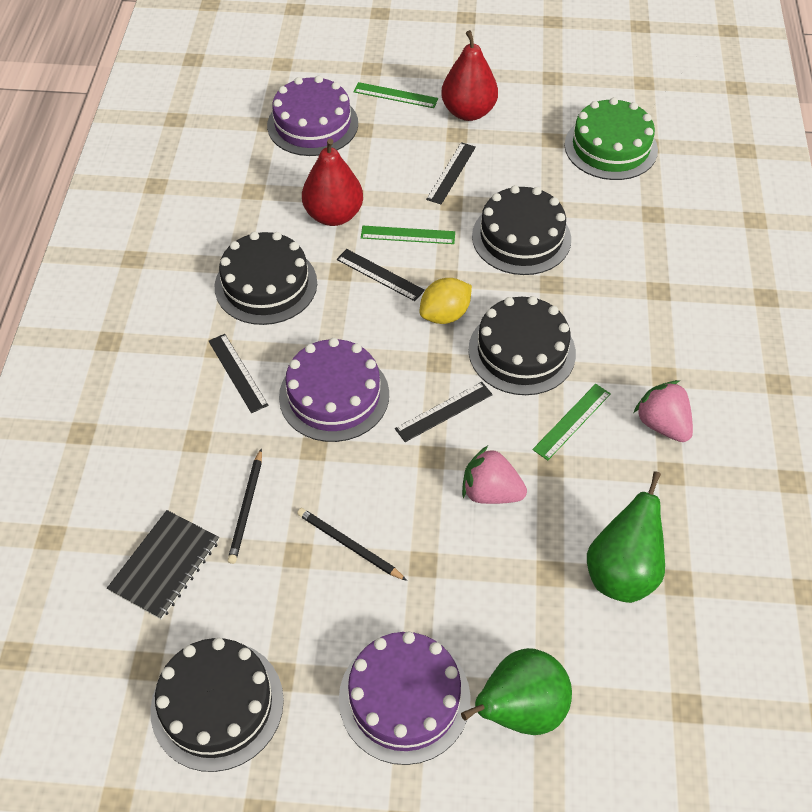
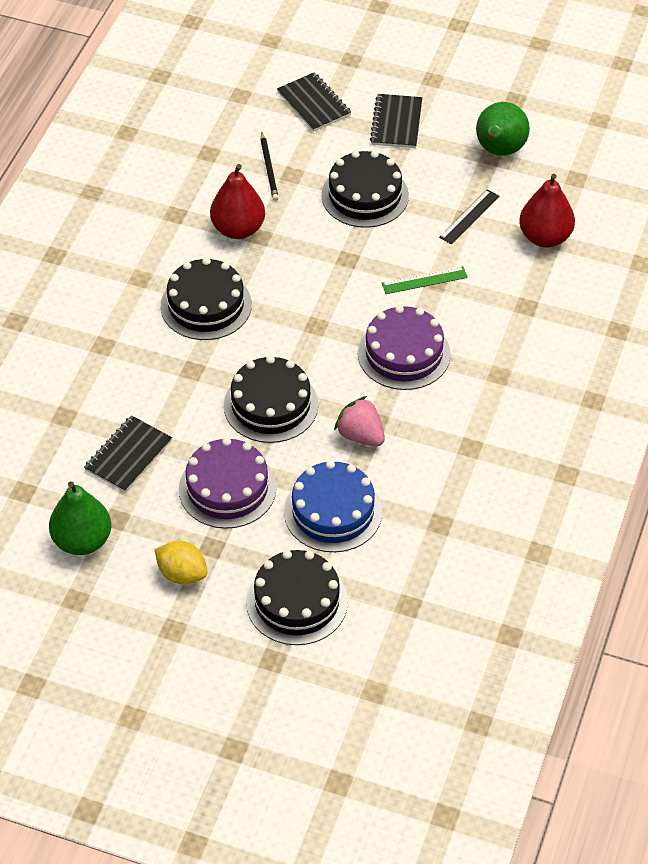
black notebook: [107,510,219,620] = 1 -> [84,415,172,492] [277,72,351,132] [370,94,422,148] = 3
black pencil: [228,449,262,564] [297,508,407,581] = 2 -> [261,132,279,201] = 1
black ruler: [209,334,268,413] [337,249,425,301] [395,382,493,442] [426,142,476,205] = 4 -> [439,189,499,244] = 1
blue cake: none = 0 -> [284,460,382,552] = 1
green cake: [565,97,658,180] = 1 -> none = 0
green ruler: [353,82,438,108] [361,226,455,244] [532,384,611,461] = 3 -> [382,266,468,294] = 1
pink strawberry: [462,446,527,504] [634,380,693,442] = 2 -> [334,396,385,447] = 1
purple cake: [267,76,358,156] [279,338,389,442] [339,631,471,765] = 3 -> [179,437,276,529] [358,305,451,390] = 2

